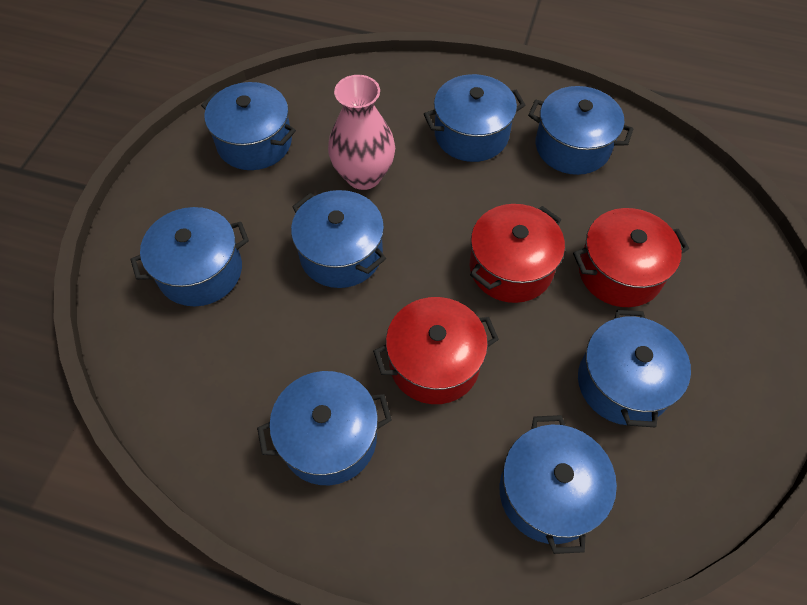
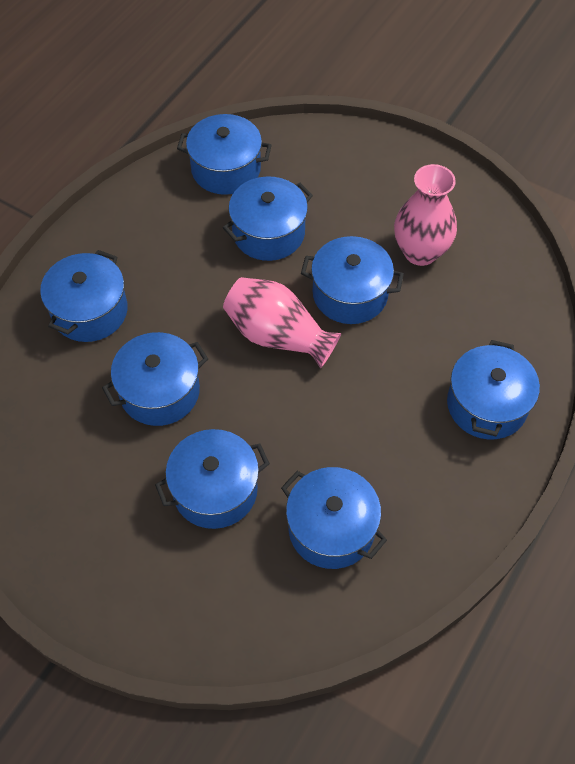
pink vase: [328,75,395,190] = 1 -> [223,277,341,368] [394,164,457,266] = 2
red pot: [373,297,499,404] [470,204,565,303] [573,208,689,307] = 3 -> none = 0

